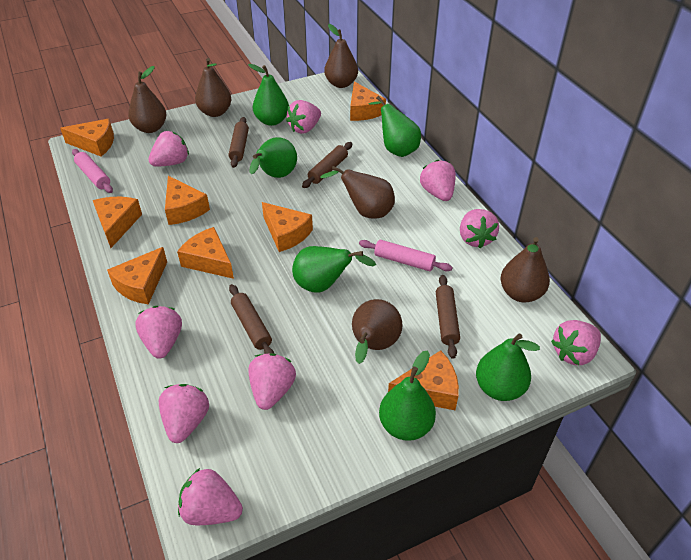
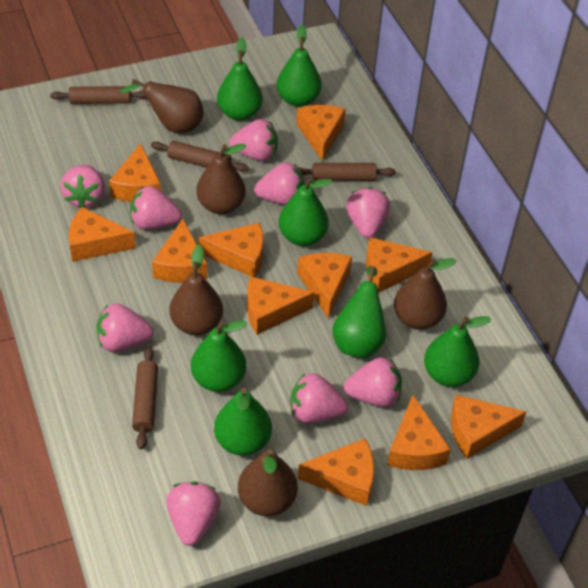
brown pear: [128,66,166,133] [195,58,231,117] [320,166,395,219] [324,24,358,88] [352,299,403,364] [501,237,550,303] = 6 -> [119,79,204,133] [170,244,223,335] [196,144,246,214] [238,449,298,516] [394,258,457,330] = 5
green pear: [248,64,289,126] [250,137,297,178] [292,246,376,292] [369,96,421,157] [379,351,436,441] [476,333,540,401] = 6 -> [191,320,247,392] [214,388,272,456] [217,37,263,121] [277,24,322,107] [279,177,333,246] [332,266,386,358] [424,316,491,387] = 7
orange cheese: [60,119,114,157] [93,197,142,248] [107,247,167,304] [165,176,210,225] [177,227,234,279] [262,202,313,252] [350,82,386,121] [388,350,459,410] = 8 -> [69,207,136,262] [109,143,161,202] [152,219,207,283] [199,223,264,277] [247,276,315,335] [296,105,346,161] [297,253,352,319] [298,438,374,506] [366,237,433,293] [387,395,451,470] [451,395,526,459] = 11
pink rolling pin: [72,149,113,193] [359,240,452,271] = 2 -> none = 0

